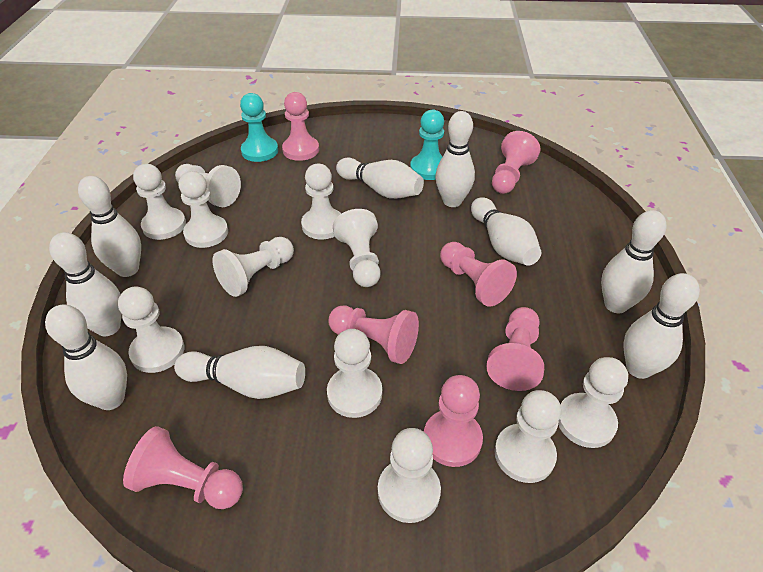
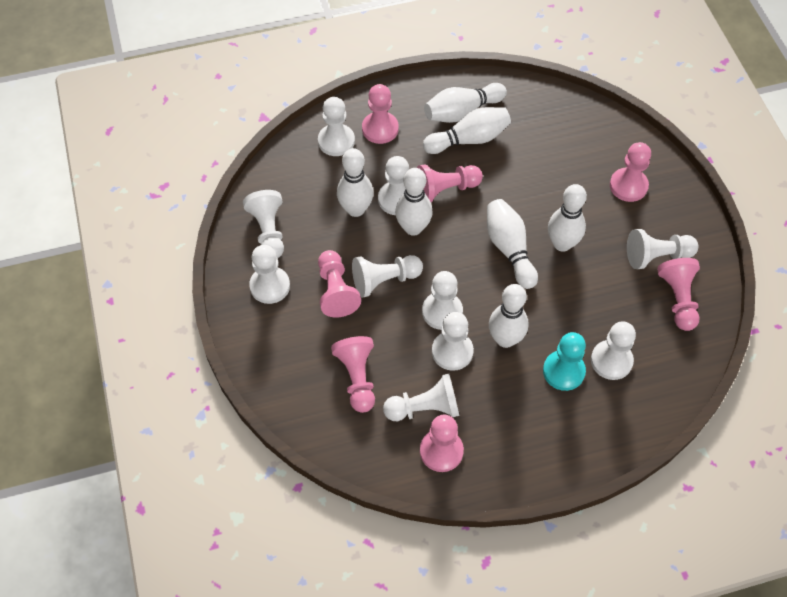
turquoise pawn: [240,93,278,162] [410,110,444,180] = 2 -> [543,332,586,391] = 1
white bowling pin: [45,304,127,410] [49,232,122,336] [78,176,141,277] [174,346,305,399] [336,158,424,199] [435,111,475,207] [471,197,541,266] [601,210,667,313] [623,273,700,379] = 9 -> [337,148,374,217] [395,168,433,236] [423,107,511,154] [424,83,507,123] [487,199,538,289] [489,284,528,348] [548,184,587,252] = 7
white pawn: [118,287,184,373] [133,164,186,240] [175,164,241,207] [179,171,228,248] [212,237,294,297] [301,164,341,239] [327,329,382,418] [333,209,381,287] [378,428,441,523] [494,390,561,483] [558,357,628,448] = 11 -> [243,190,284,258] [249,245,290,304] [318,97,355,156] [352,255,423,298] [378,156,409,215] [383,374,459,421] [422,271,463,330] [432,312,474,371] [591,321,636,380] [627,229,699,269] = 10

